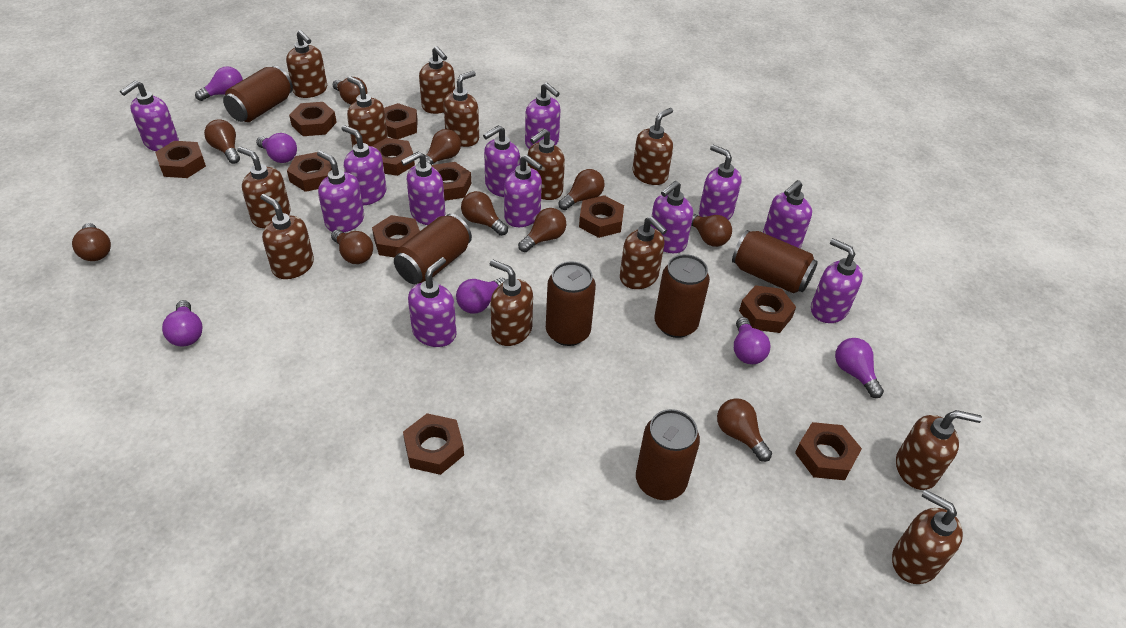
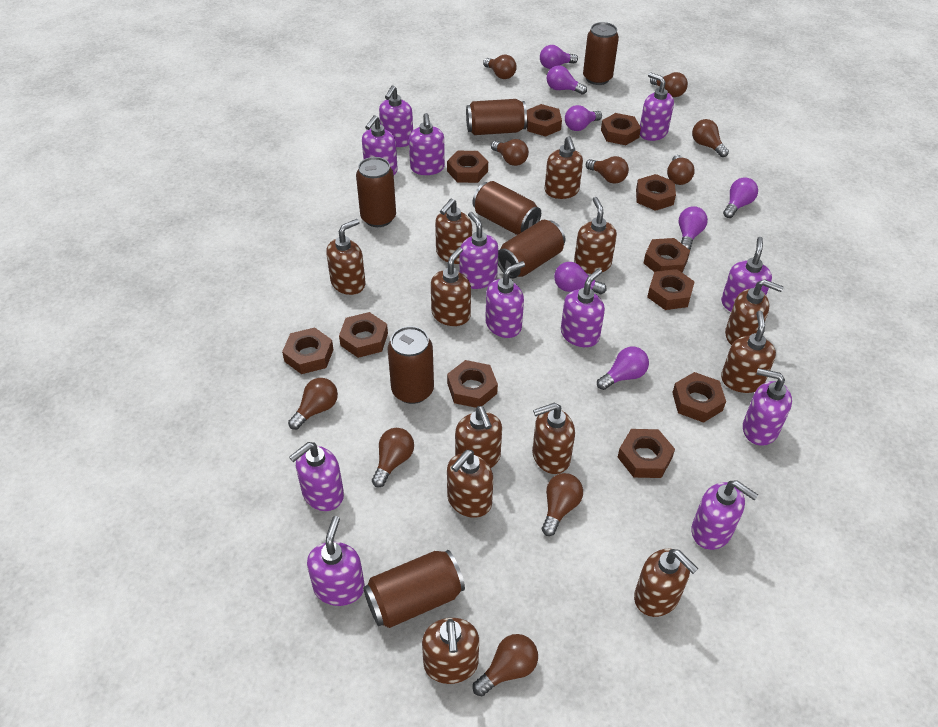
brown can: [223,66,293,122] [394,214,472,284] [546,261,596,346] [636,409,700,500] [654,254,710,338] [732,230,818,293] = 6 -> [356,157,396,227] [363,550,465,628] [388,326,434,404] [466,99,527,135] [473,181,541,235] [498,220,566,278] [583,22,619,85] = 7
purple light bulb: [162,300,203,346] [195,66,243,101] [256,133,297,163] [456,278,505,314] [734,317,771,364] [835,338,884,398] = 6 -> [540,45,578,69] [547,65,587,95] [554,262,607,294] [565,105,602,131] [597,347,649,390] [679,206,708,250] [723,177,758,218] = 7

